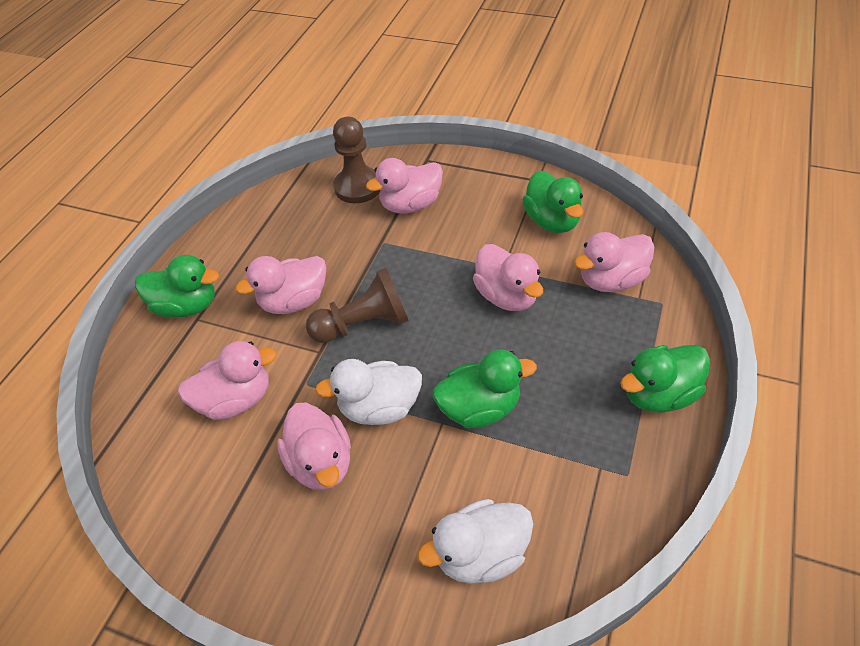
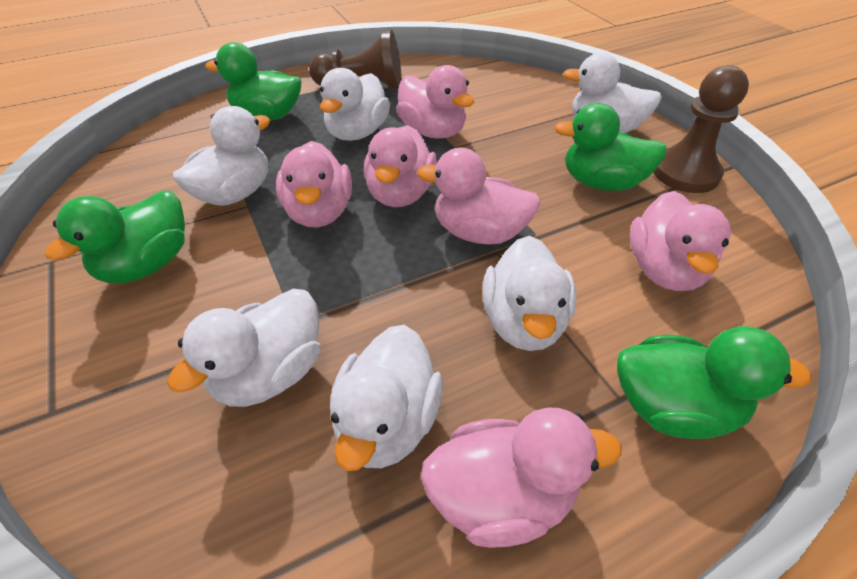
white duck: [315,359,422,425] [417,499,533,584] = 2 -> [167,289,320,407] [173,106,270,206] [320,68,390,141] [330,325,443,471] [483,236,576,351] [563,52,662,133] = 6

